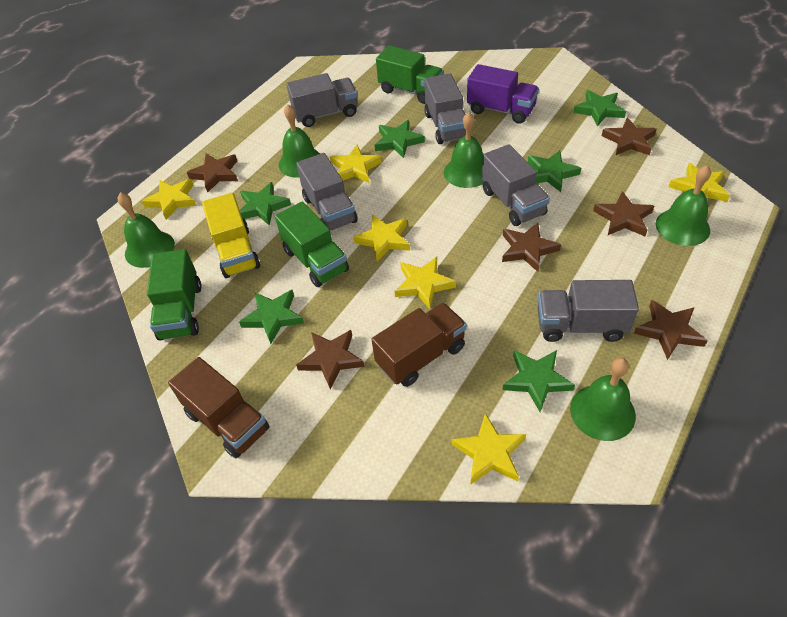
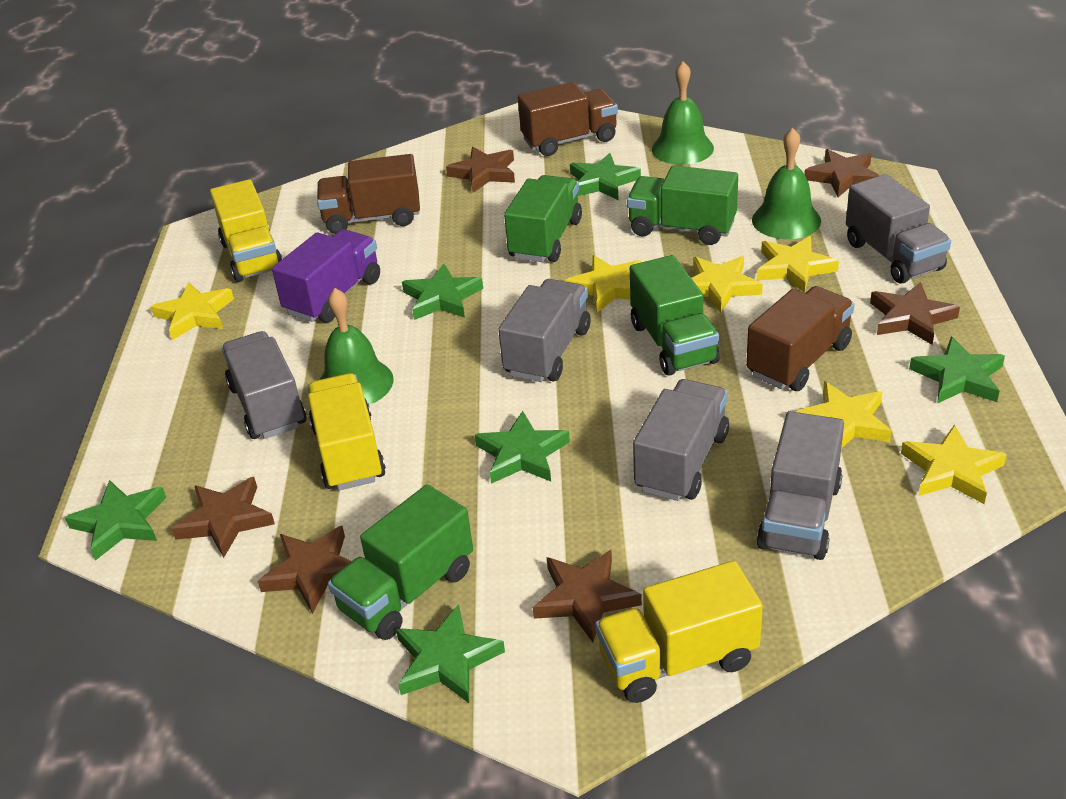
brown truck: [168,357,270,458] [371,303,467,387] = 2 -> [317,154,420,234] [518,82,618,156] [746,286,855,391] = 3
green bell: [118,192,175,268] [279,104,320,178] [444,112,484,188] [570,357,636,441] [656,165,711,246] = 5 -> [319,288,394,405] [652,61,714,165] [752,128,821,239] = 3
green truck: [147,249,202,341] [275,202,349,287] [376,45,444,104] = 3 -> [328,484,473,640] [504,175,582,262] [627,165,738,245] [630,255,720,376] = 4
yellow truck: [202,193,260,278] = 1 -> [210,179,283,282] [308,373,386,490] [595,561,763,703] = 3

